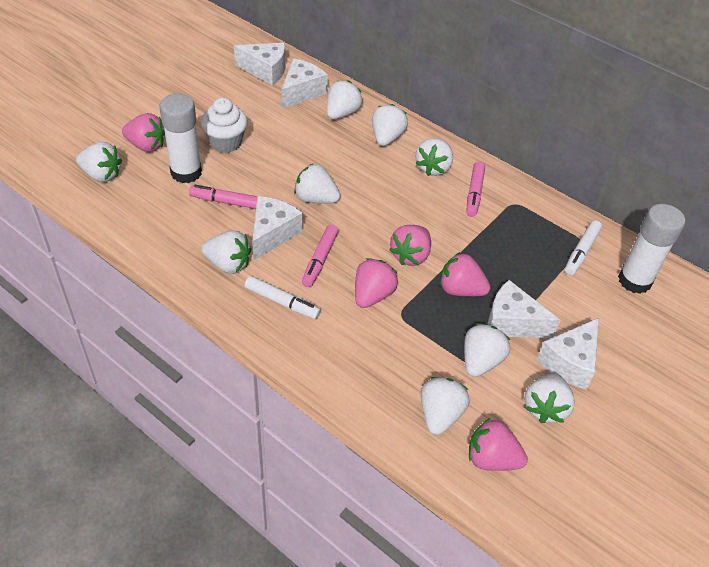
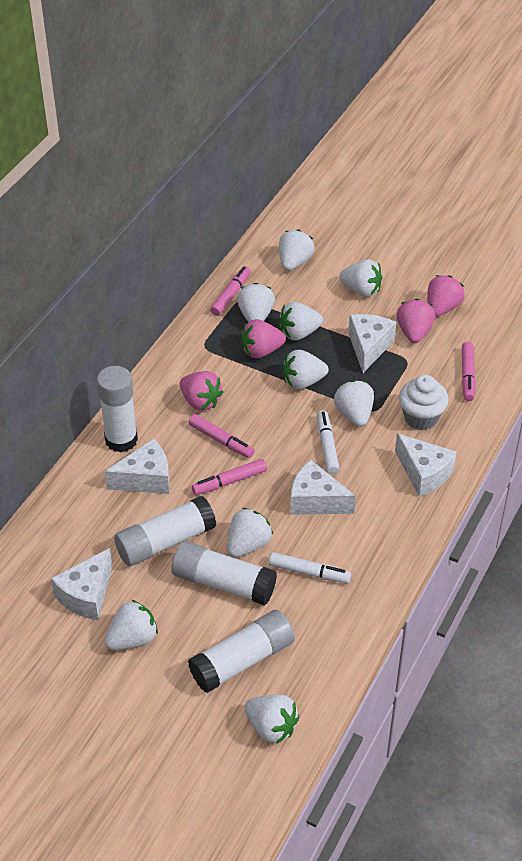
pink marker: [189,185,258,209] [302,225,339,287] [466,162,485,217] = 3 -> [189,414,255,458] [192,459,267,495] [210,266,251,316] [462,342,476,401] = 4
pink strawberry: [122,113,165,152] [355,258,398,308] [389,225,431,266] [440,252,490,296] [469,418,528,471] = 5 -> [180,371,223,411] [241,319,286,358] [396,299,435,343] [427,275,465,317] = 4
white glue stick: [159,94,202,183] [618,204,685,294] = 2 -> [97,366,138,452] [114,496,216,566] [172,541,277,606] [188,610,295,693] = 4

